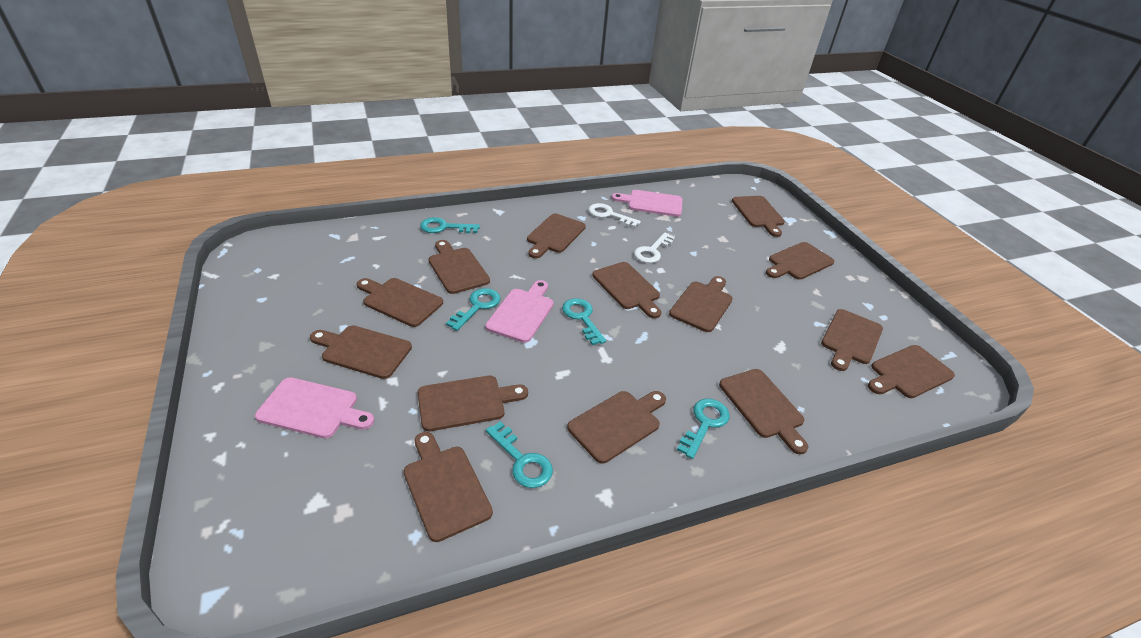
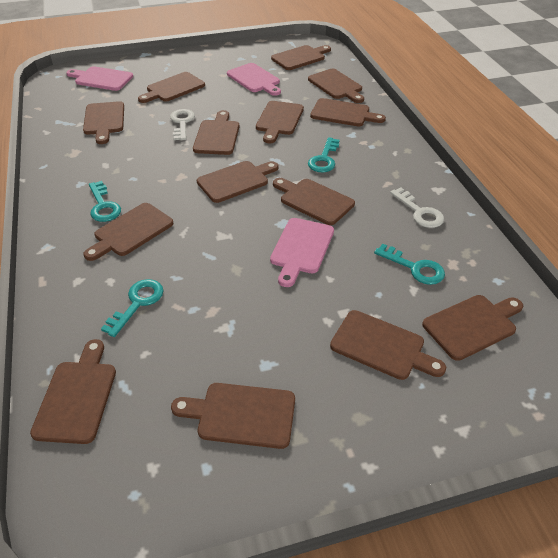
turquoise key: [420,217,480,233] [446,288,500,331] [486,421,553,488] [562,298,606,345] [677,399,730,459] = 5 -> [89,181,121,222] [101,279,163,337] [308,137,339,172] [374,244,445,285] = 4

